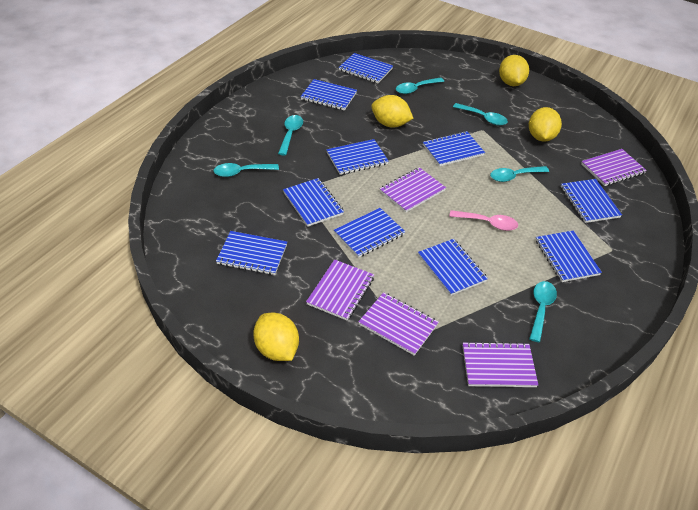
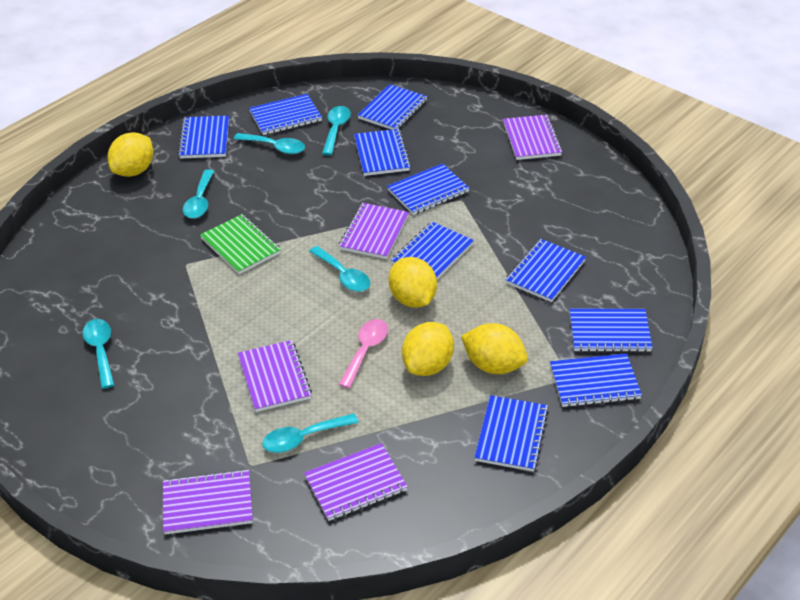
green notebook: none = 0 -> [200,214,281,274] = 1

